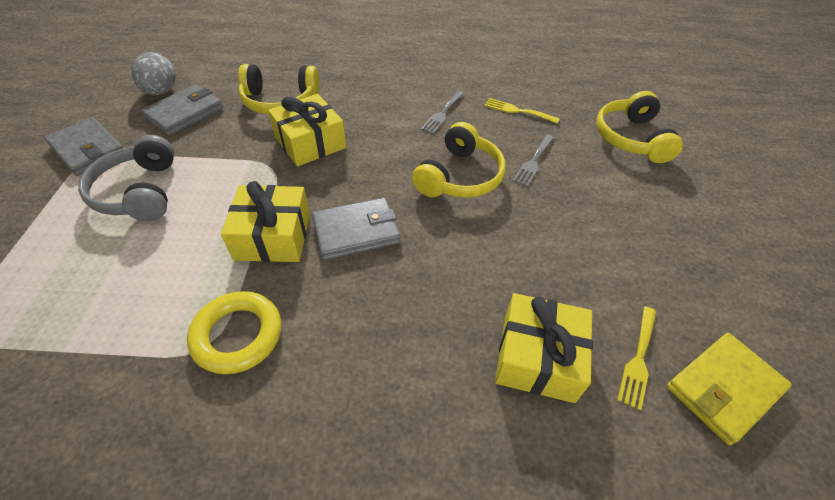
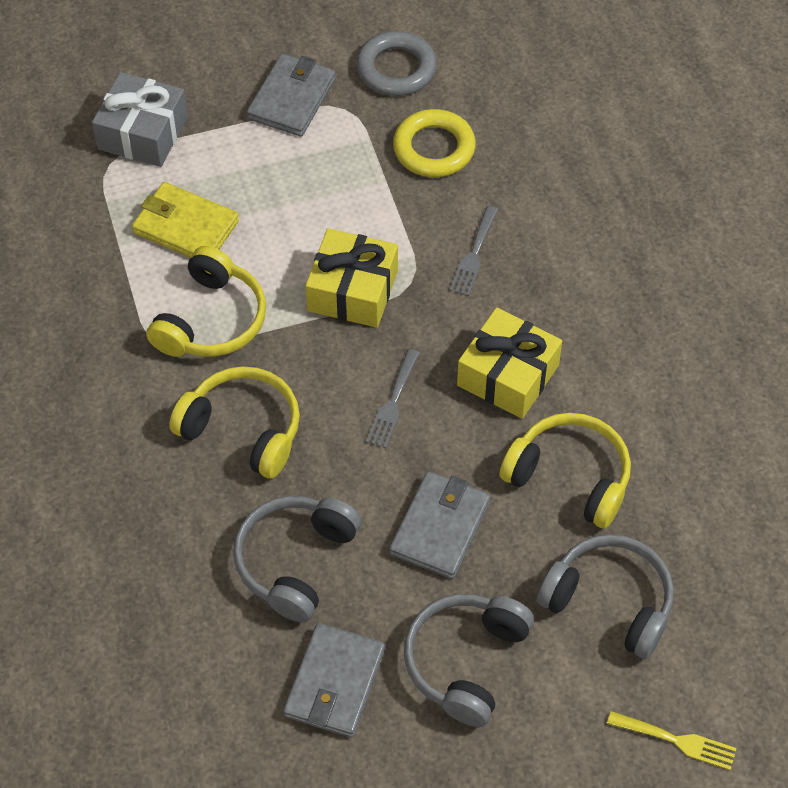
grey egg: [131,52,176,95] = 1 -> none = 0
grey gift: none = 0 -> [92,72,188,167] = 1
grey headphones: [78,135,174,221] = 1 -> [233,496,362,622] [404,594,534,727] [537,534,674,659] = 3
grey ring: none = 0 -> [356,31,437,96] = 1
yellow fork: [484,98,560,124] [617,306,656,411] = 2 -> [607,711,737,770] = 1
yellow gift: [221,181,310,262] [268,94,346,166] [495,293,593,403] = 3 -> [305,228,398,328] [457,307,562,419] = 2

